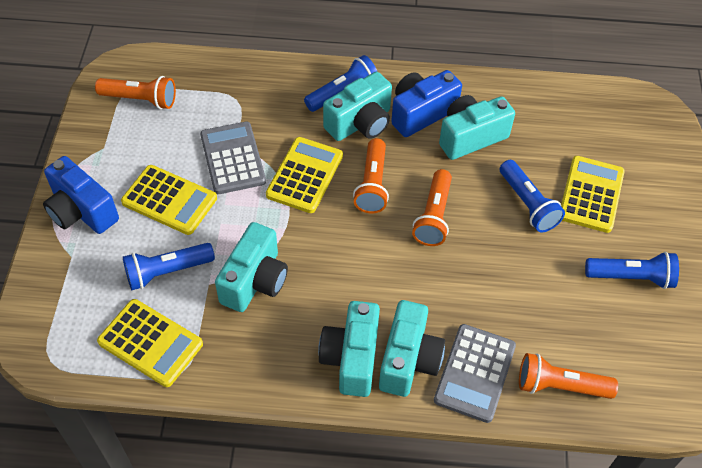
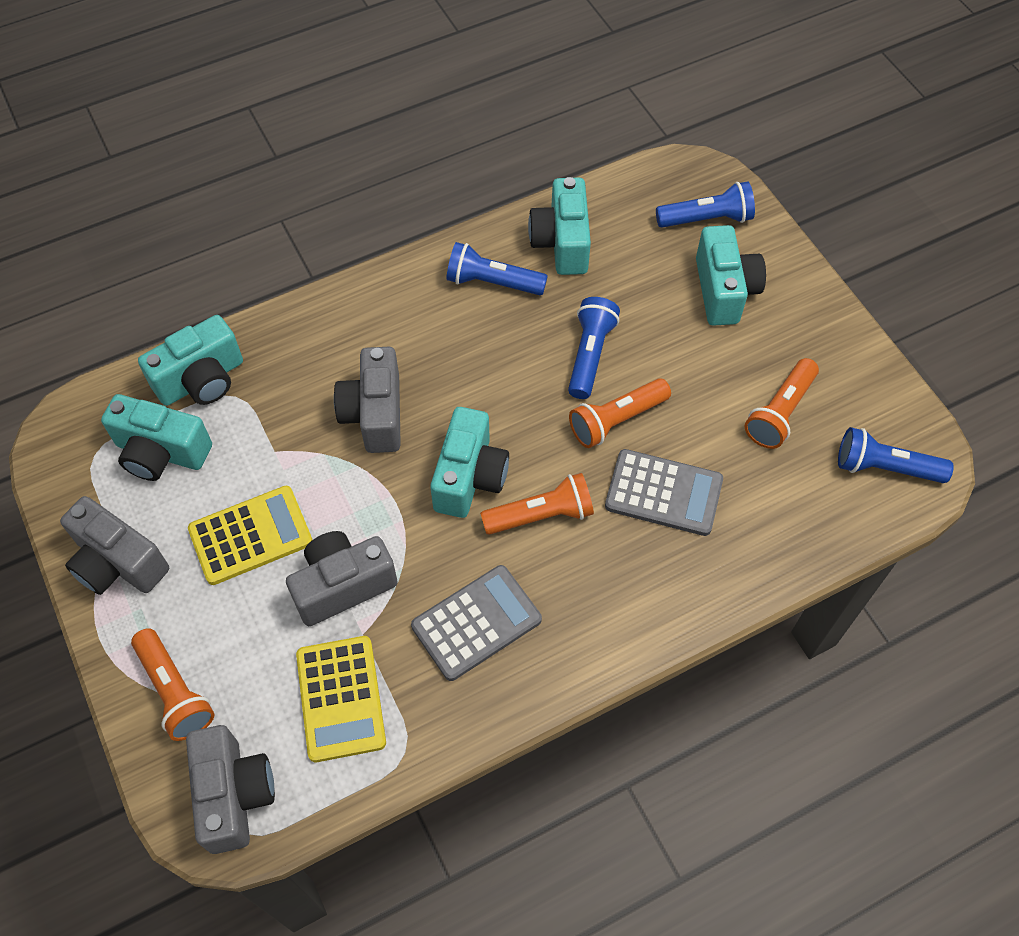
blue camera: [43,156,119,234] [391,70,462,137] = 2 -> none = 0
grey camera: none = 0 -> [60,496,169,595] [186,725,275,854] [286,531,398,626] [334,347,401,453] = 4
yellow calculator: [97,299,203,387] [121,165,217,235] [266,137,343,213] [561,156,625,233] = 4 -> [188,486,312,585] [296,636,386,762] = 2

